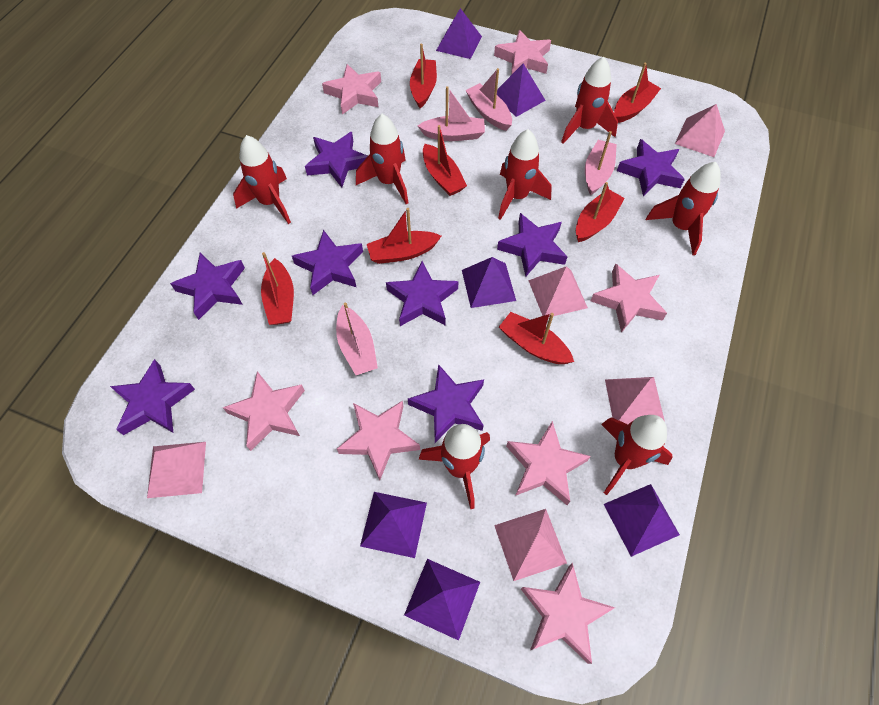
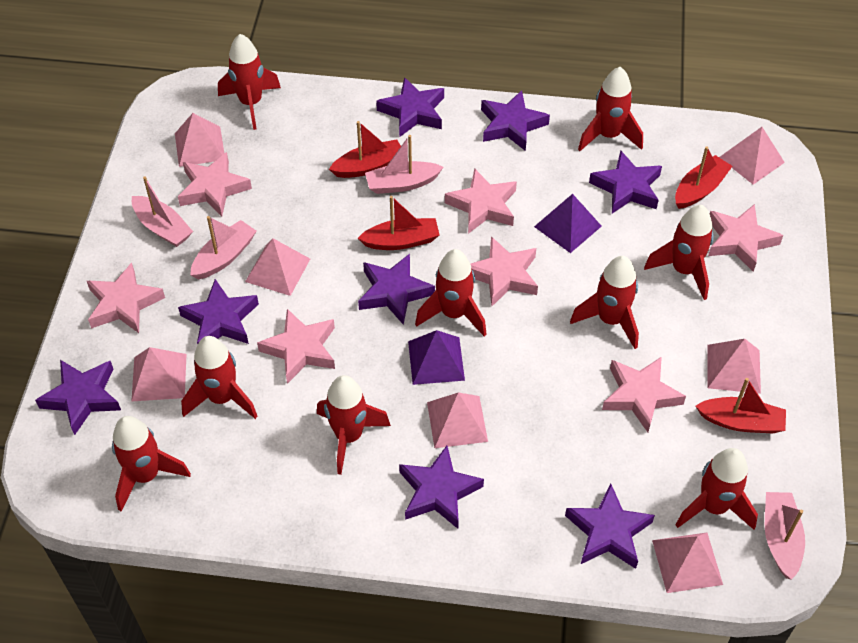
pink pyramid: [147,442,206,498] [494,509,567,581] [528,266,588,317] [605,377,665,424] [675,104,725,157] = 5 -> [131,347,186,402] [175,113,224,167] [245,238,310,296] [427,392,488,448] [652,532,723,593] [707,339,761,394] [719,127,785,184] = 7
purple pyramid: [360,492,427,558] [404,559,480,641] [436,8,482,59] [462,257,516,308] [497,64,546,117] [604,484,680,557] = 6 -> [408,330,465,385] [534,194,602,253] = 2
red boat: [261,252,294,325] [367,208,441,264] [410,44,437,108] [423,125,467,196] [499,312,574,364] [576,182,625,242] [614,62,661,123] = 7 -> [329,121,401,178] [358,196,440,250] [675,146,732,209] [696,378,786,434] = 4
red rocket: [233,135,291,224] [356,114,408,204] [419,424,490,509] [498,129,552,220] [561,56,618,144] [601,415,673,495] [646,162,721,255] = 7 -> [112,416,191,512] [181,336,258,419] [218,34,281,130] [317,375,391,475] [415,249,487,337] [570,256,639,349] [578,67,643,151] [644,205,714,300] [676,448,758,530] = 9

